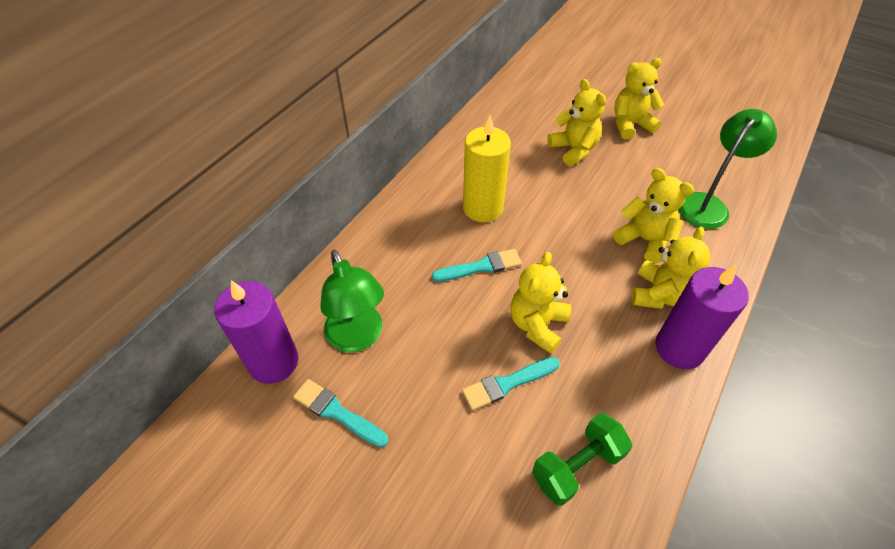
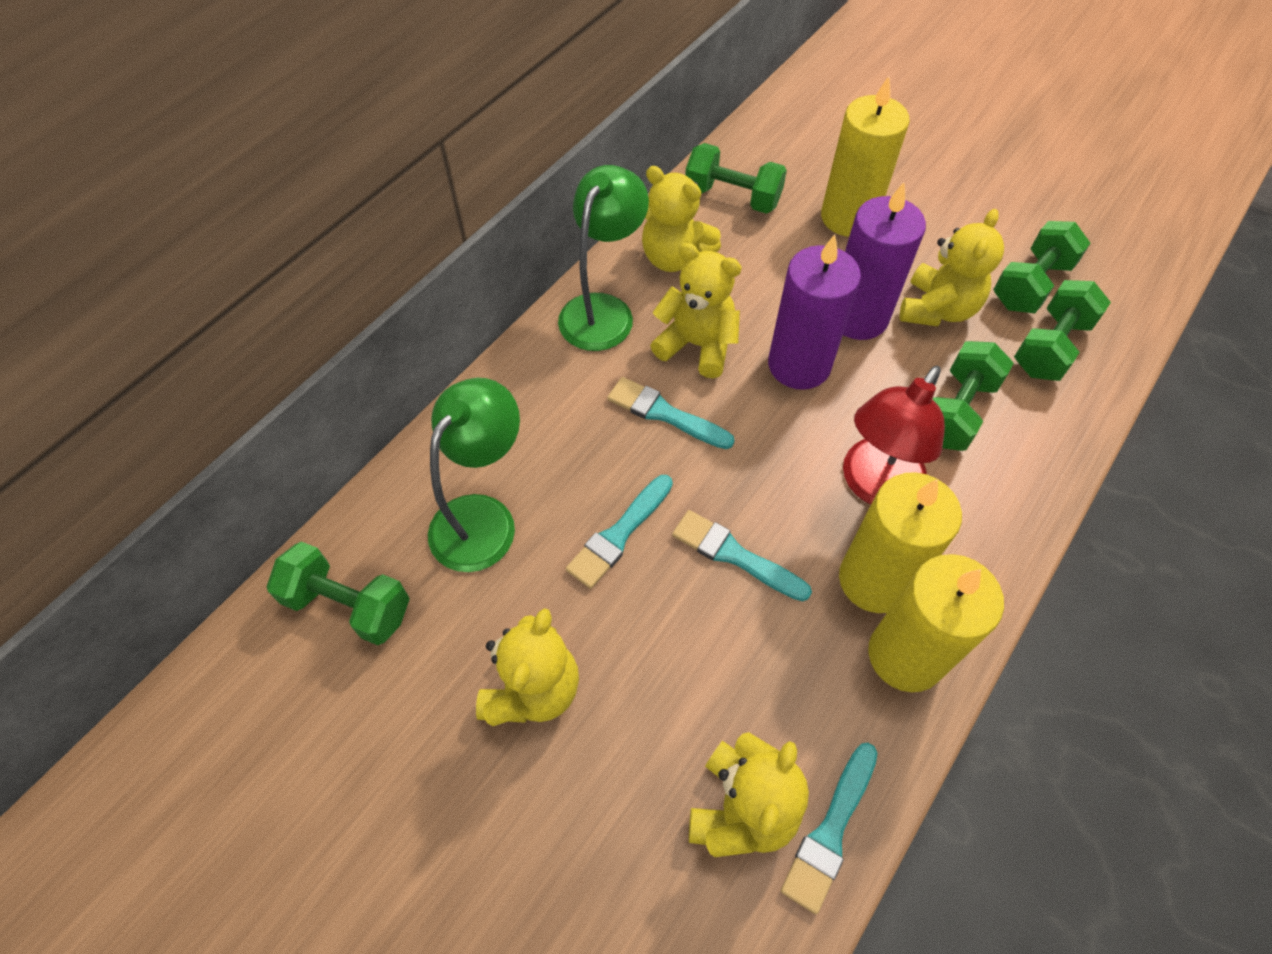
green dumbbell: [532,413,632,506] = 1 -> [267,541,410,645] [685,143,787,214] [933,341,1014,451] [993,221,1091,313] [1014,280,1111,381] = 5
red lamp: none = 0 -> [843,366,945,504] = 1
turquoise brush: [293,379,388,447] [432,249,522,282] [462,357,560,411] = 3 -> [566,475,673,589] [607,377,735,449] [672,510,812,601] [781,743,878,914] = 4
yellow candle: [463,115,511,222] = 1 -> [821,76,910,237] [839,472,962,613] [868,554,1004,692] = 3

